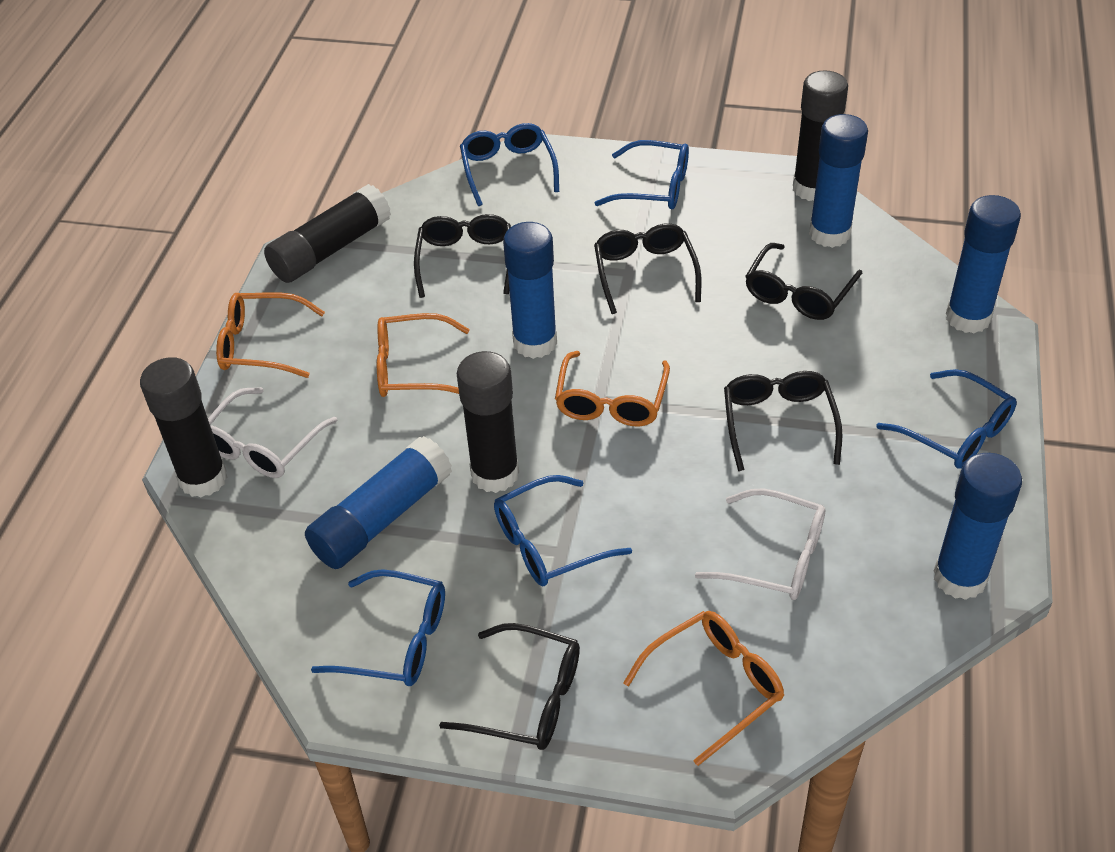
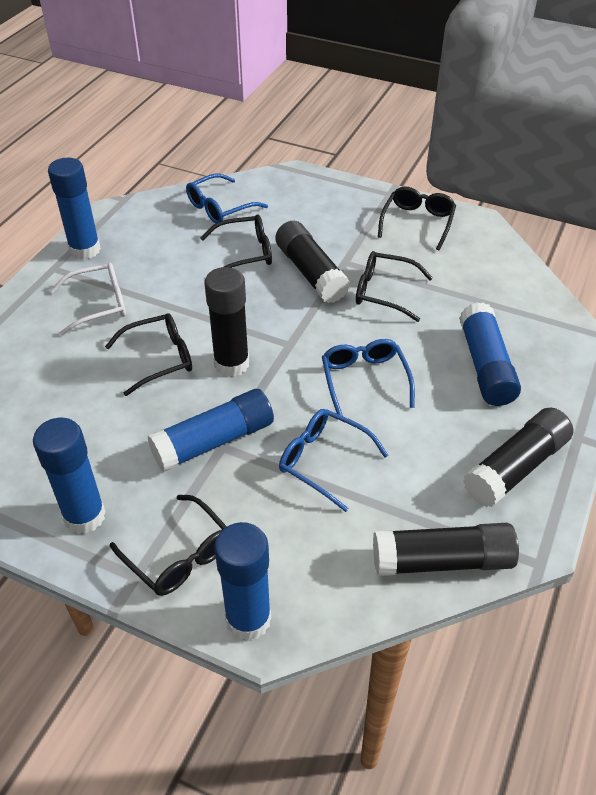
blue glasses: [311,569,445,686] [460,123,559,206] [494,475,632,586] [595,140,689,210] [876,369,1017,469] = 5 -> [186,173,268,224] [279,409,388,512] [322,339,415,416] = 3
orange glasses: [216,292,325,378] [377,313,470,397] [555,351,670,426] [623,611,784,766] = 4 -> none = 0
white glasses: [208,387,338,478] [695,488,825,600] = 2 -> [51,263,126,336] = 1

